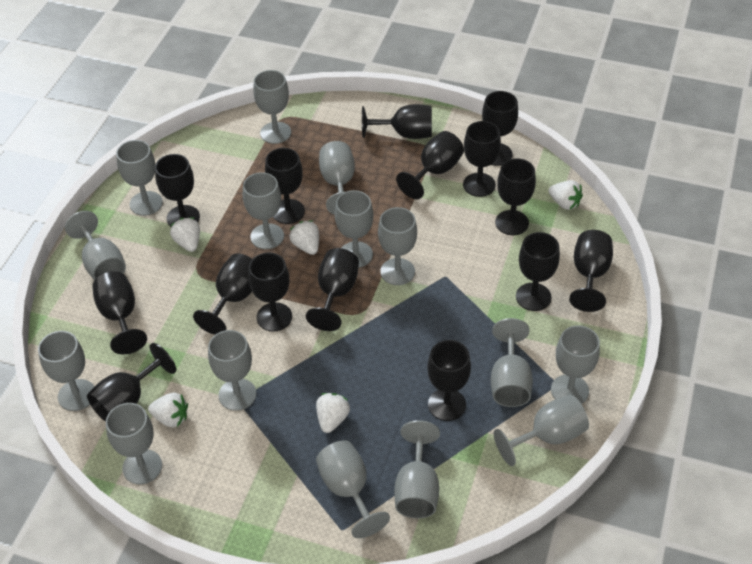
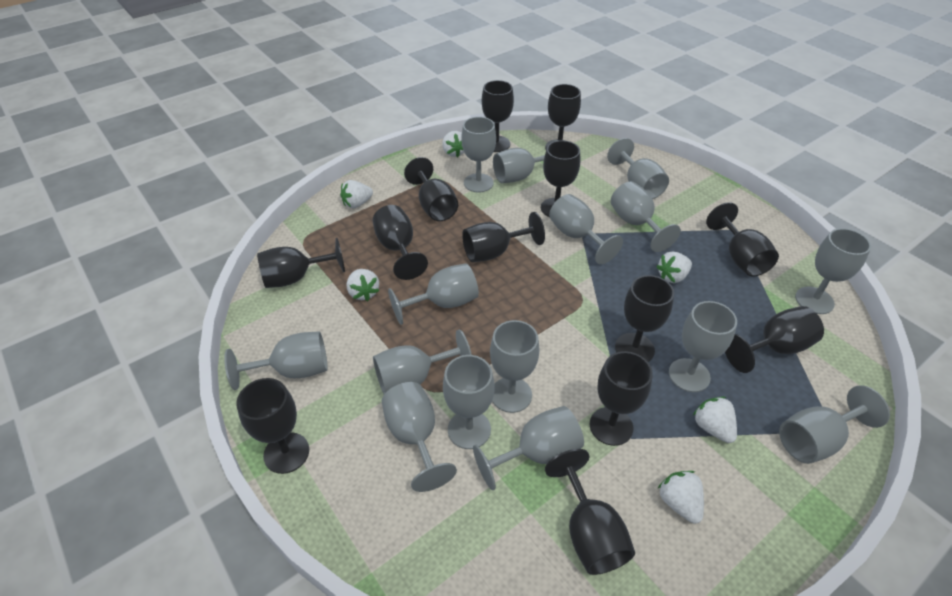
black goblet: [87,343,176,422] [92,271,147,354] [155,154,200,227] [193,253,252,335] [248,252,292,332] [265,148,305,224] [306,248,359,331] [362,104,432,139] [396,131,464,199] [427,340,471,421] [463,121,501,197] [482,91,518,166] [495,158,536,235] [516,232,560,311] [569,230,613,312] = 15 -> [236,378,309,474] [257,238,345,288] [373,205,428,280] [404,157,458,221] [462,212,545,262] [482,80,514,152] [541,140,580,217] [545,84,581,149] [545,449,635,575] [590,351,653,446] [615,275,674,362] [706,202,779,276] [725,306,824,373] = 13
white strawberry: [148,393,188,427] [170,217,200,252] [290,220,319,255] [316,393,350,433] [549,180,583,210] = 5 -> [340,180,373,209] [347,269,379,301] [442,131,464,157] [656,251,692,283] [658,471,704,524] [693,397,737,443] = 6

